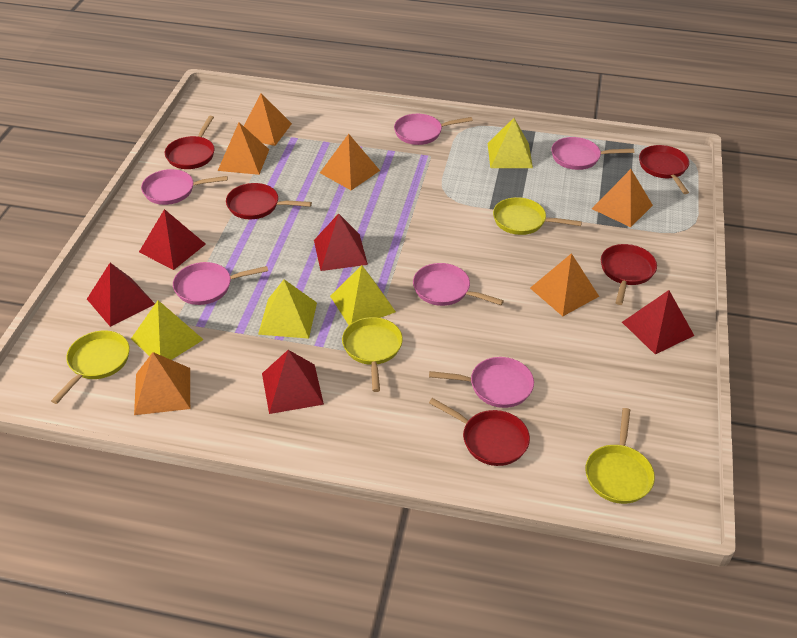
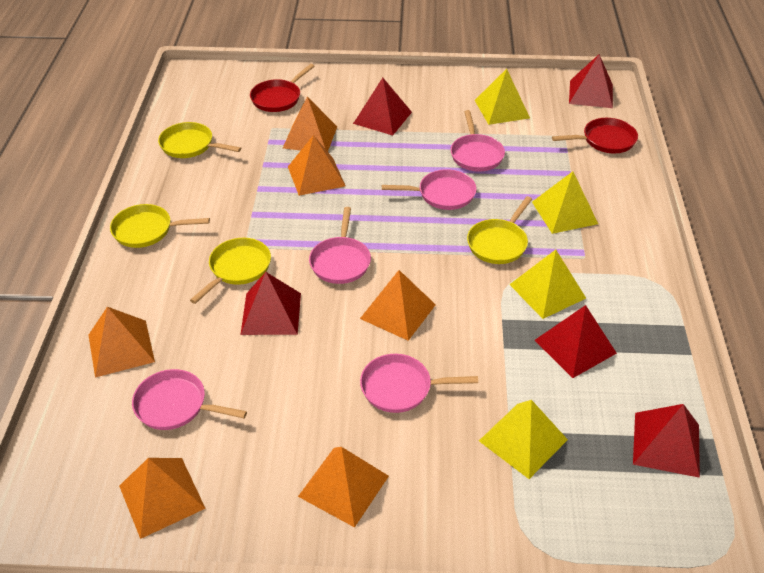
pink pan: [141,169,228,205] [173,262,268,305] [394,114,473,145] [413,263,504,306] [429,357,534,408] [551,137,634,170] = 6 -> [132,369,247,430] [309,207,371,284] [360,354,478,413] [382,169,477,210] [451,110,505,172] = 5
red pan: [165,116,215,169] [226,183,312,219] [429,398,530,466] [601,244,657,305] [639,145,689,194] = 5 -> [250,64,315,112] [552,118,638,153] = 2

